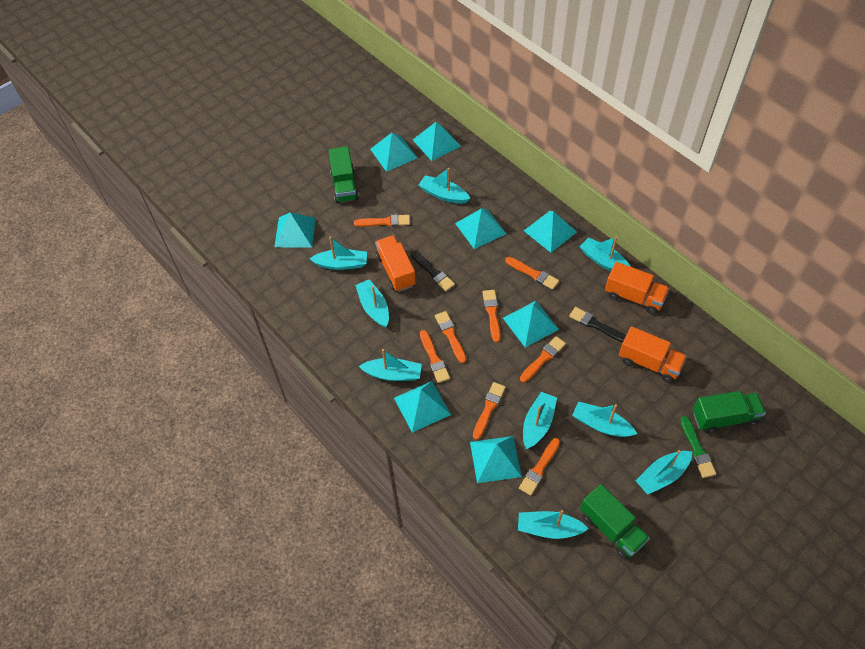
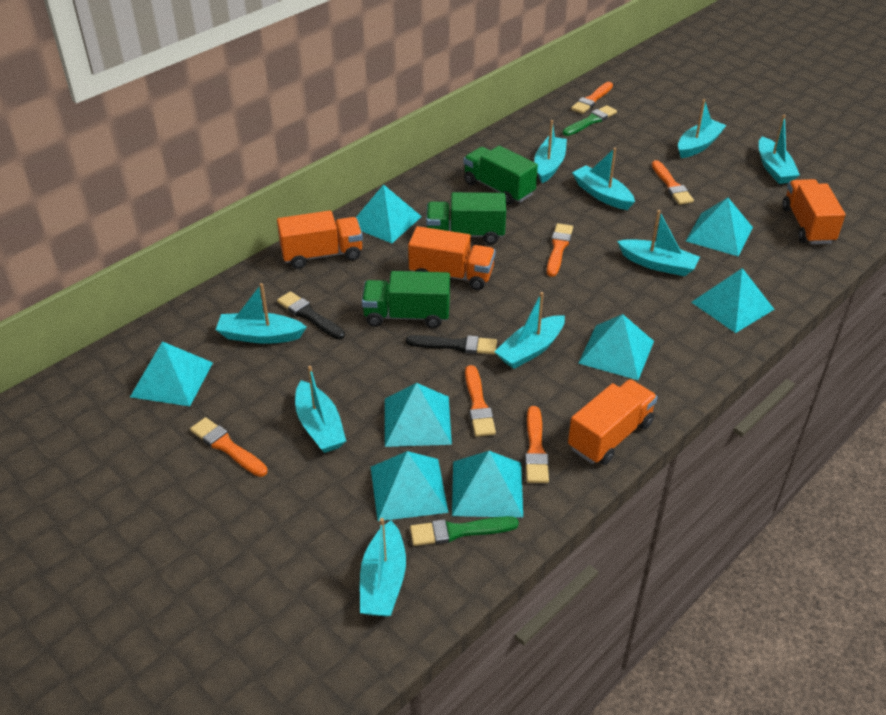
green brush: [680,416,716,478] = 1 -> [410,516,519,546] [563,105,617,136] = 2
orange brush: [354,214,410,227] [420,330,450,383] [435,311,466,363] [473,382,506,440] [482,290,501,342] [505,257,559,290] [519,438,560,496] [520,336,566,382] = 8 -> [190,417,268,477] [465,365,496,437] [525,406,549,483] [547,223,573,277] [571,82,613,114] [652,160,694,205] = 6
orange truck: [375,235,416,292] [605,262,670,314] [619,326,687,383] = 3 -> [277,211,363,269] [408,226,495,290] [568,379,658,465] [782,179,846,244] = 4

